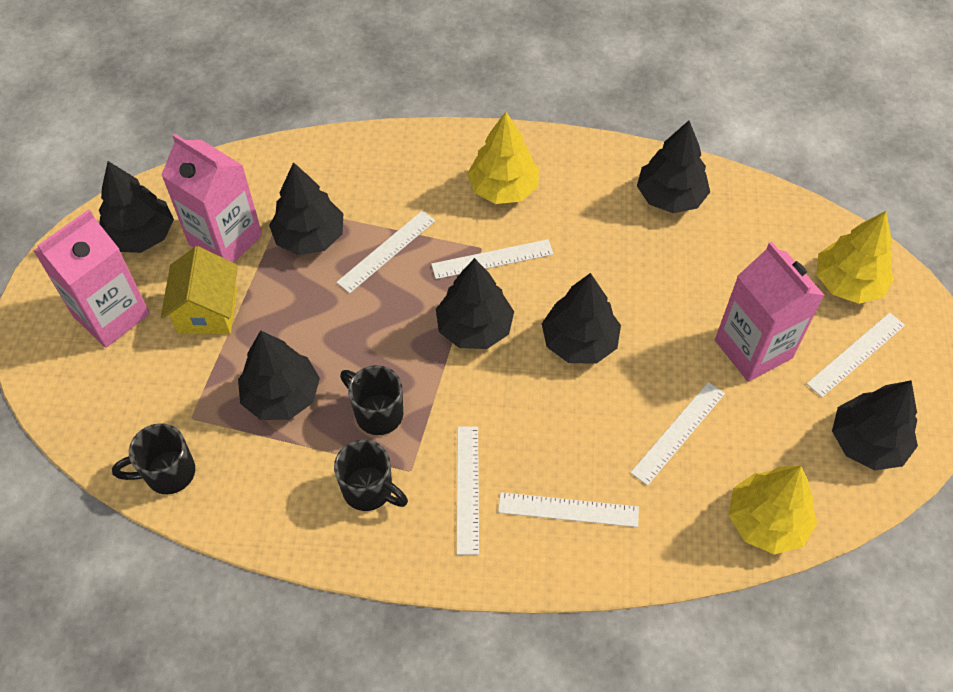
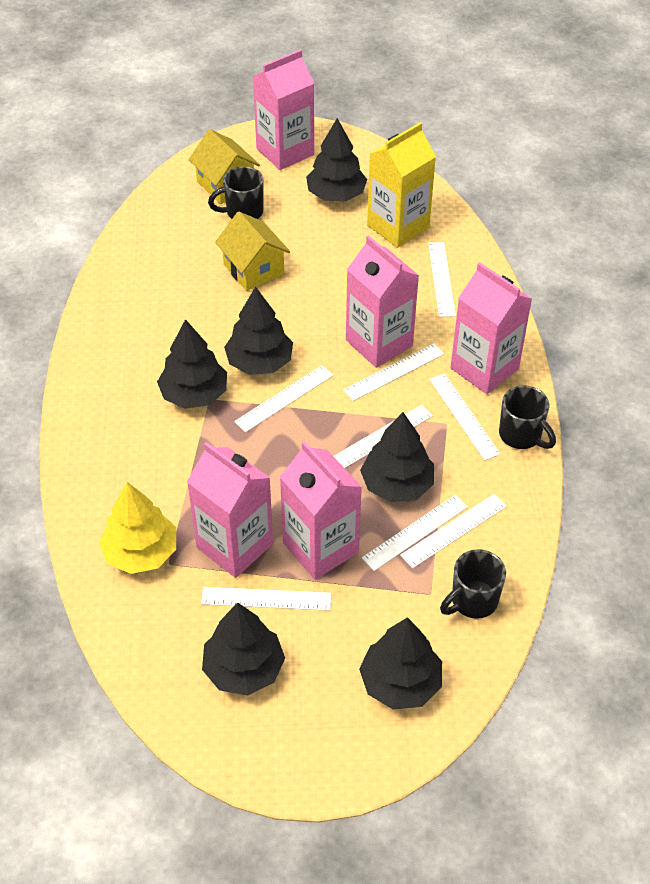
black tree: [99,161,174,253] [238,330,320,420] [269,162,343,255] [436,258,514,349] [542,273,621,364] [637,121,710,213] [832,380,918,470] = 7 -> [157,319,227,409] [202,602,285,695] [224,287,293,375] [306,118,367,202] [359,617,442,710] [360,412,434,502] = 6
pink carton: [34,209,150,348] [161,133,262,263] [715,242,825,382] = 3 -> [187,442,273,578] [253,49,314,170] [280,441,362,580] [346,235,419,368] [450,262,532,394] = 5
white ruler: [336,211,435,293] [431,239,554,279] [457,426,479,555] [498,492,639,527] [630,382,725,486] [807,313,905,397] = 6 -> [201,587,332,611] [234,365,333,432] [334,405,433,468] [343,343,444,401] [362,495,468,571] [400,494,507,568] [428,242,456,317] [429,373,501,461] = 8
yellow carton: none = 0 -> [367,122,436,248] = 1
yellow house: [161,246,238,334] = 1 -> [188,129,260,204] [215,212,290,291] = 2
yellow tree: [467,112,539,204] [729,466,817,555] [816,211,894,304] = 3 -> [99,482,176,574] = 1

